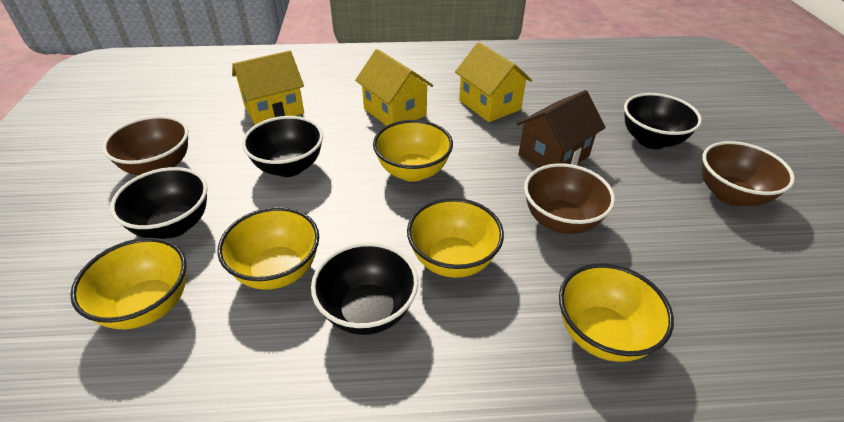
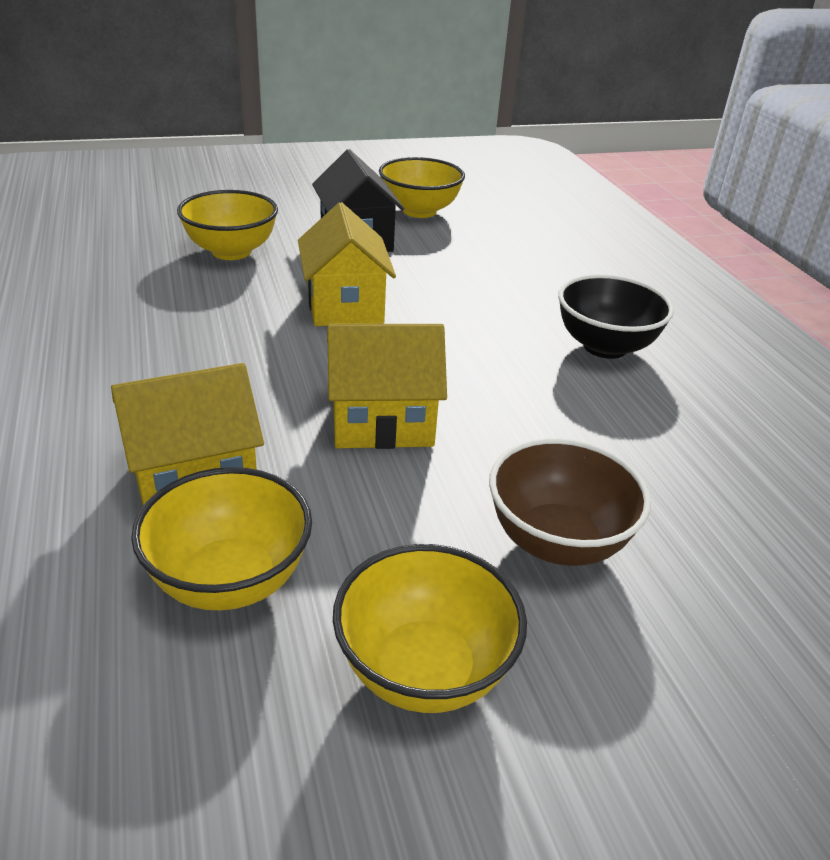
black bowl: [110,167,208,239] [242,116,323,177] [311,242,418,335] [624,93,702,149] = 4 -> [558,274,674,359] = 1
black house: none = 0 -> [312,149,404,252] = 1
brown bowl: [102,116,188,176] [524,163,615,234] [702,141,795,206] = 3 -> [489,438,651,566] = 1
brown house: [517,90,606,168] = 1 -> none = 0
yellow bowl: [70,238,186,329] [217,207,319,290] [373,120,453,182] [407,198,504,278] [559,263,674,362] = 5 -> [131,467,312,610] [177,190,278,260] [333,544,527,713] [379,157,465,218] = 4

